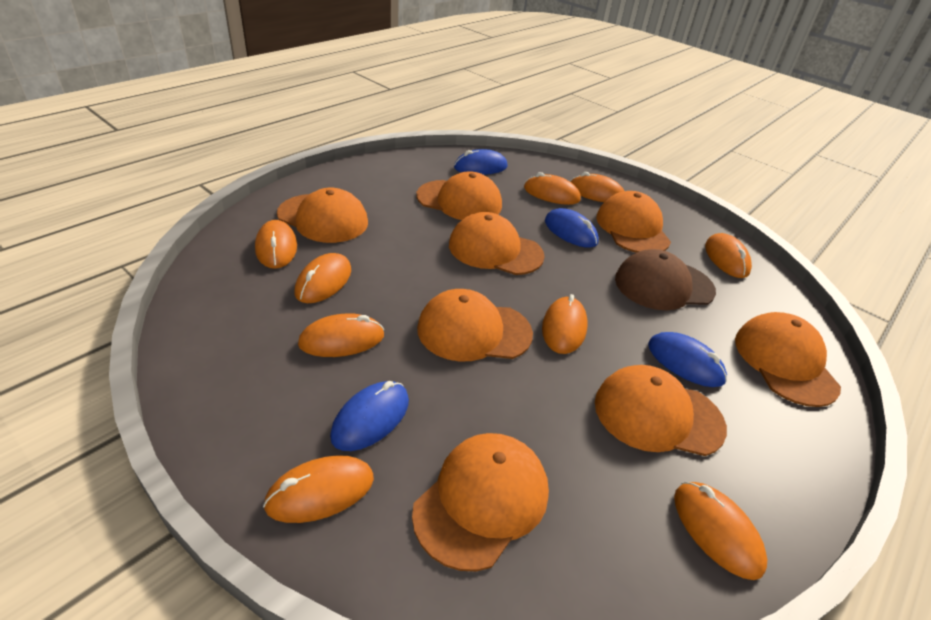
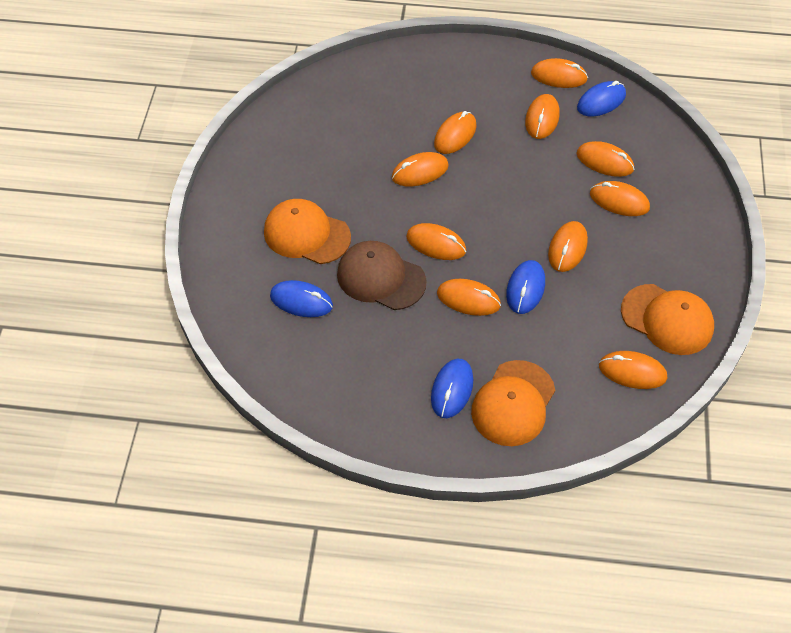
orange cap: [277,188,368,243] [412,433,549,571] [417,171,502,220] [417,289,533,362] [449,212,545,275] [595,365,727,456] [596,191,671,253] [735,312,841,407] = 8 -> [264,199,351,264] [471,360,555,446] [621,284,714,355] = 3
orange mouse: [255,220,297,269] [263,455,374,523] [295,253,351,303] [298,313,384,357] [524,172,581,205] [542,294,588,354] [570,172,624,202] [674,482,767,580] [705,233,752,278] = 9 -> [392,152,449,186] [406,223,466,260] [434,111,477,154] [437,279,501,316] [525,94,560,139] [531,58,588,88] [548,221,588,272] [576,141,634,177] [590,181,650,216] [599,351,667,389] = 10

